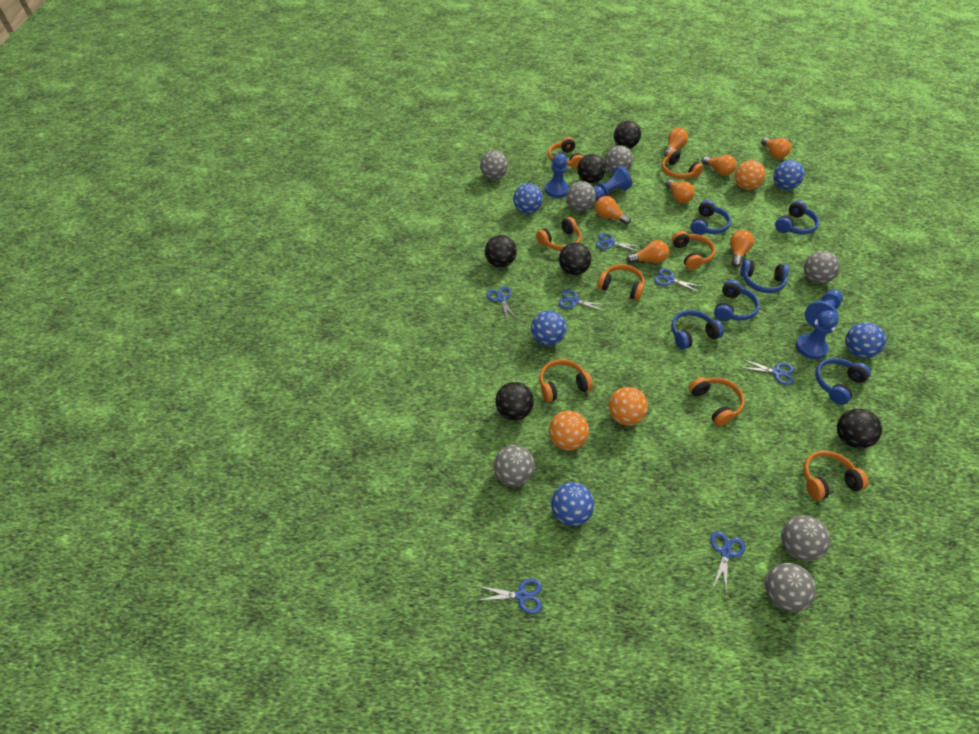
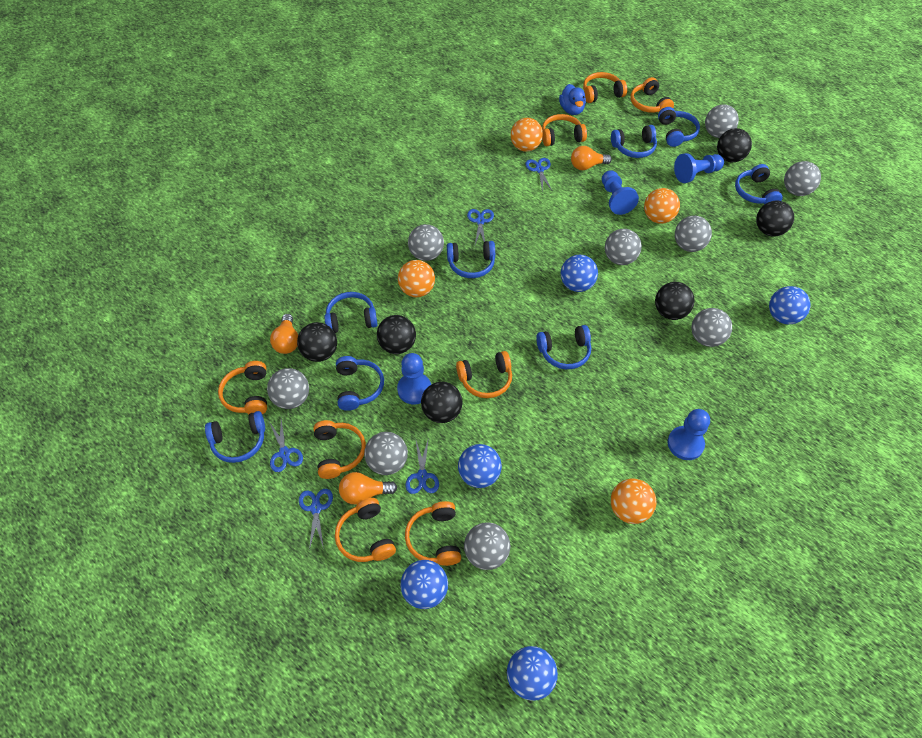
blue duck: none = 0 -> [559,84,586,115] = 1
blue headphones: [671,310,724,350] [690,200,731,235] [714,280,760,321] [740,259,789,293] [775,200,819,234] [815,358,871,405] = 6 -> [205,411,265,463] [324,292,378,333] [336,356,384,411] [447,241,495,278] [536,325,591,369] [611,125,657,158] [658,107,700,147] [735,164,783,205] = 8
blue scissors: [476,578,542,614] [486,286,517,322] [558,290,607,312] [596,233,640,252] [654,268,703,293] [711,531,745,591] [740,359,794,385] = 7 -> [269,418,303,472] [299,489,333,550] [406,438,439,494] [467,209,494,244] [525,158,553,192] = 5
grey ball: [480,150,508,180] [494,445,535,487] [566,181,596,212] [605,145,633,173] [765,563,816,612] [781,515,830,561] [804,251,840,284] = 7 -> [267,368,309,409] [364,432,408,475] [408,224,444,261] [464,522,510,570] [605,229,642,265] [675,216,712,252] [691,308,732,347] [705,104,739,138] [784,161,821,196] = 9
orange ball: [549,410,589,450] [609,387,648,426] [735,160,766,190] = 3 -> [398,260,435,297] [510,118,543,152] [611,478,656,524] [644,188,680,224] = 4
orange light bulb: [595,196,631,225] [627,240,669,263] [665,128,688,156] [665,180,695,203] [702,155,737,176] [730,230,754,267] [761,137,791,159] = 7 -> [270,314,298,354] [339,472,397,504] [571,146,612,170] = 3

